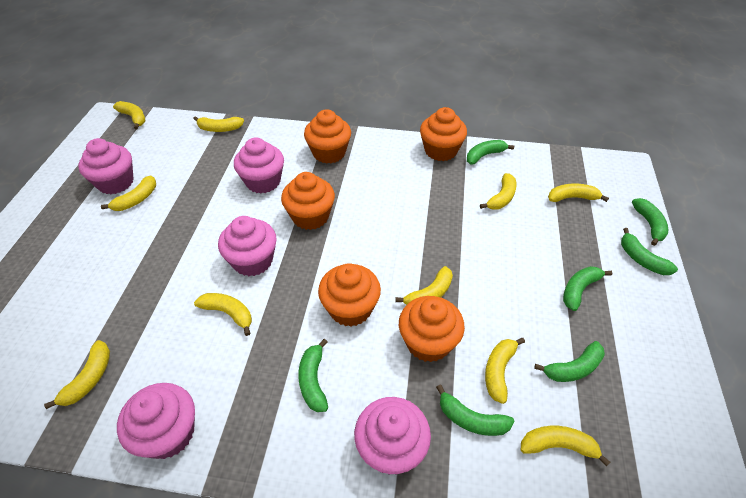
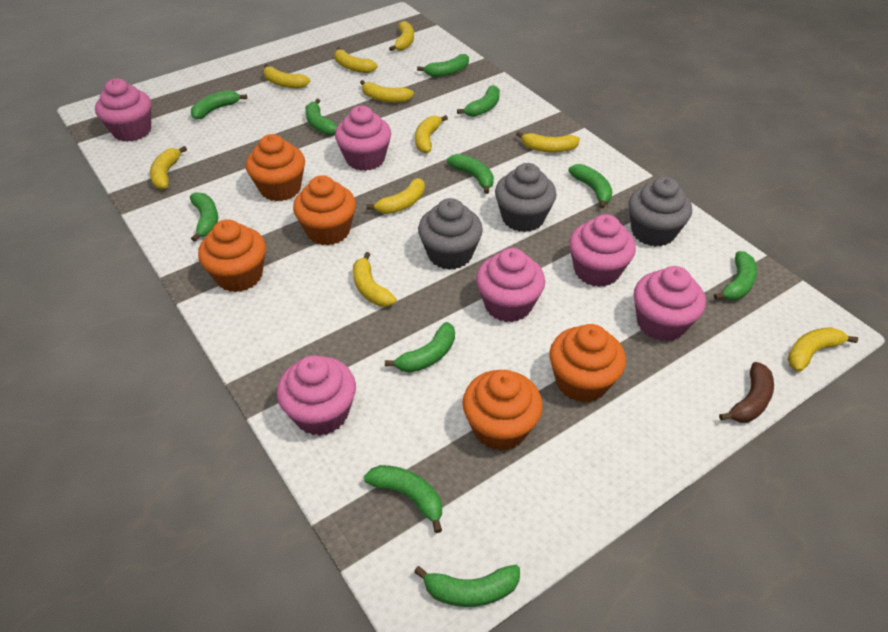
brown banana: none = 0 -> [719,362,774,423] = 1
green banana: [298,339,328,412] [436,384,515,436] [467,140,514,165] [534,341,605,382] [563,266,612,311] [621,228,678,275] [632,198,668,246] = 7 -> [190,192,218,242] [191,90,247,120] [305,99,338,135] [364,465,442,533] [385,322,455,373] [414,565,520,607] [417,54,469,77] [447,154,494,194] [457,85,500,117] [568,164,613,209] [714,251,757,300] = 11
grey cupcake: none = 0 -> [418,198,483,270] [495,163,557,232] [629,177,692,247] = 3
pink cupcake: [78,138,134,194] [117,383,195,459] [218,216,277,276] [234,137,284,193] [354,397,431,475] = 5 -> [95,79,151,142] [277,355,356,436] [335,106,391,171] [476,248,545,322] [569,214,636,287] [634,266,706,341] = 6

